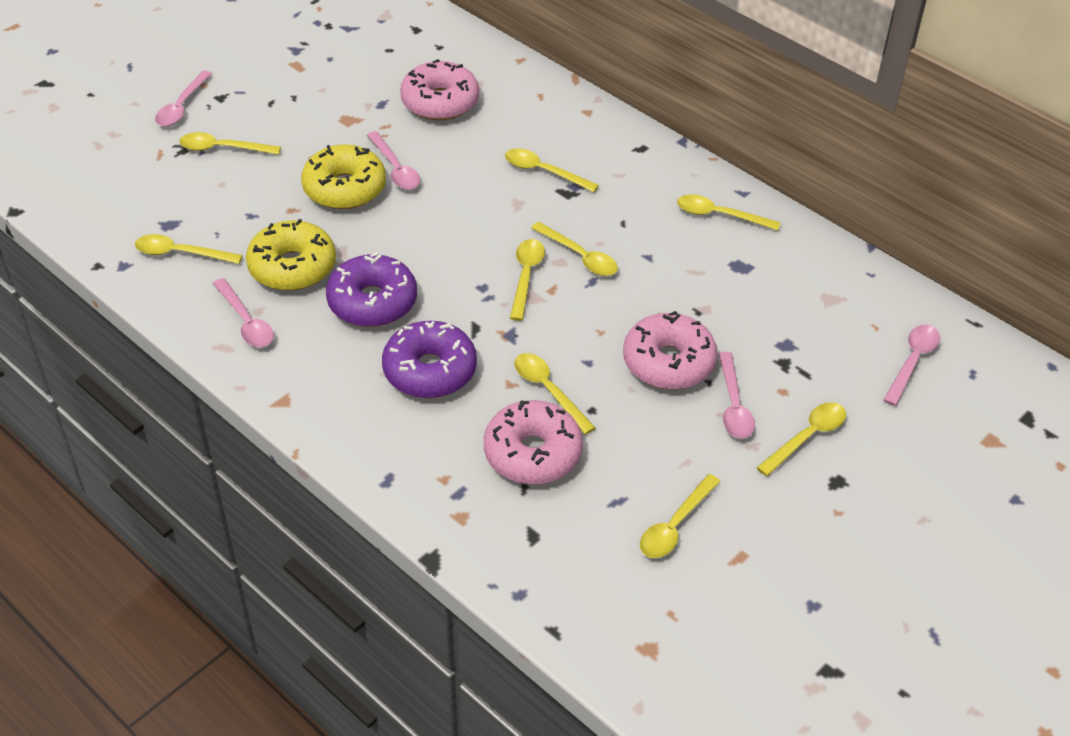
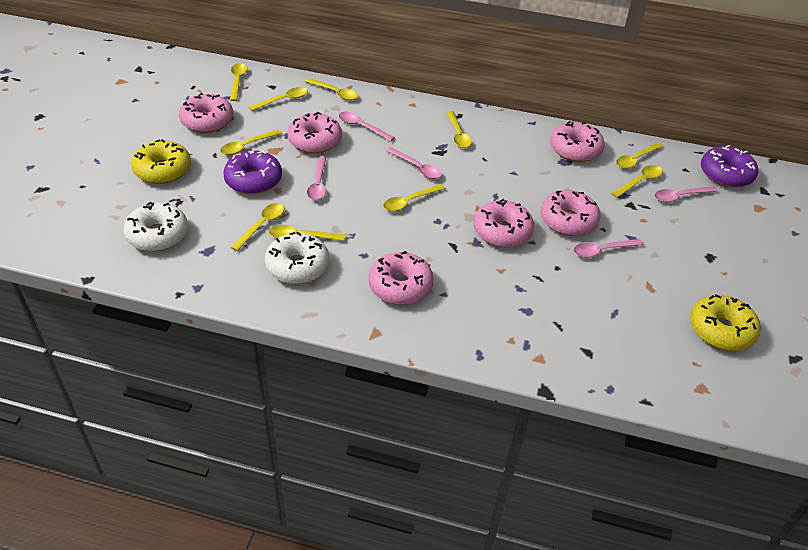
pink donut: [400,59,479,121] [484,400,583,484] [623,311,718,390] = 3 -> [179,93,233,133] [288,112,342,154] [368,251,434,305] [474,199,534,248] [541,190,601,236] [550,121,605,162] = 6
white donut: none = 0 -> [123,202,188,252] [265,232,329,284] = 2
yellow spoon: [135,234,243,264] [179,132,281,155] [505,148,599,192] [510,239,545,321] [515,353,595,435] [531,222,618,276] [640,474,721,558] [677,194,781,231] [757,402,846,476] = 9 -> [220,129,282,155] [230,63,247,101] [231,203,284,251] [249,87,308,111] [269,225,345,241] [305,78,358,100] [383,184,445,212] [446,111,472,148] [611,165,663,198] [616,142,663,169] = 10

